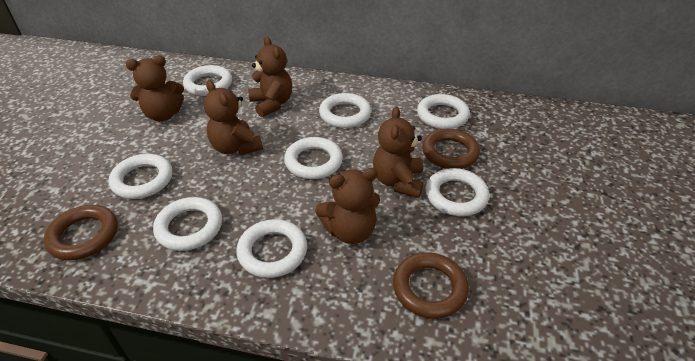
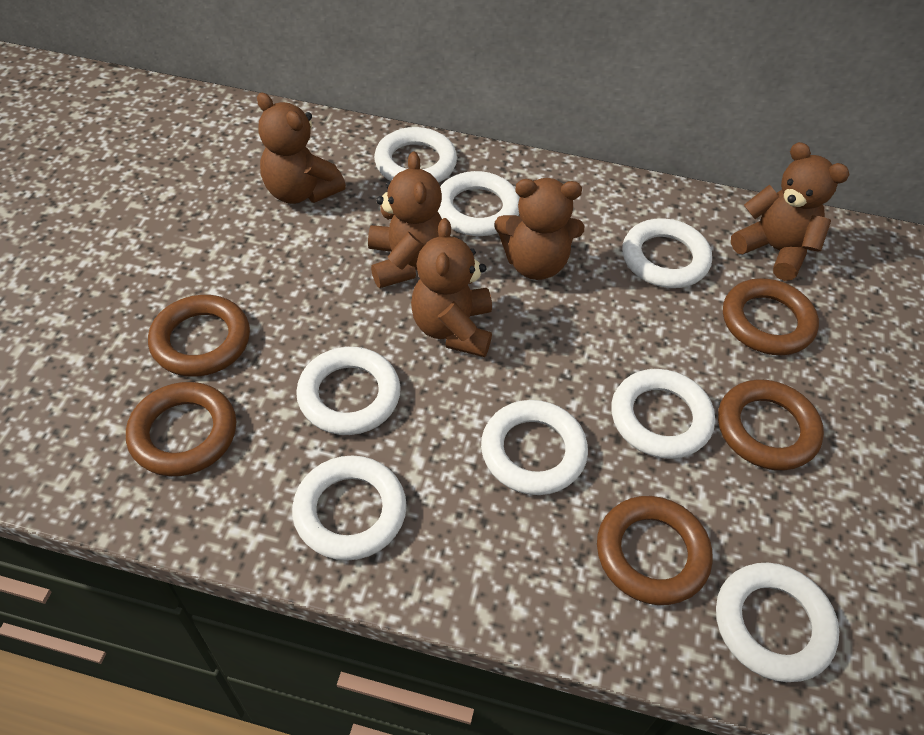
brown ring: [44,205,118,260] [393,252,469,319] [422,129,480,169] = 3 -> [126,382,236,476] [148,295,250,377] [597,496,712,605] [718,379,824,470] [723,278,819,355] = 5

